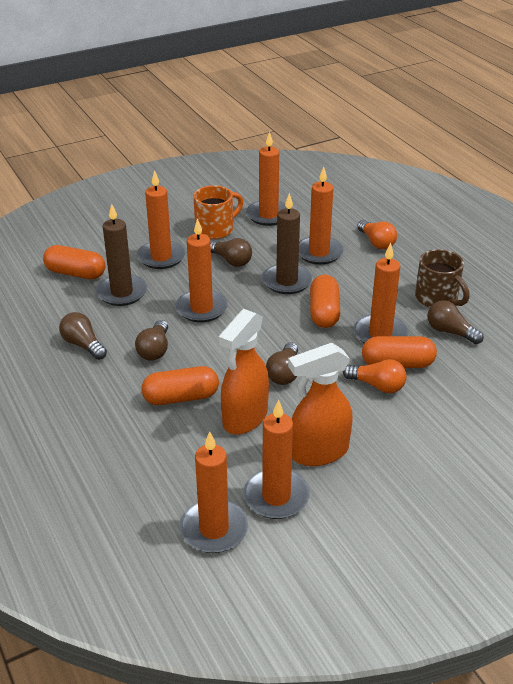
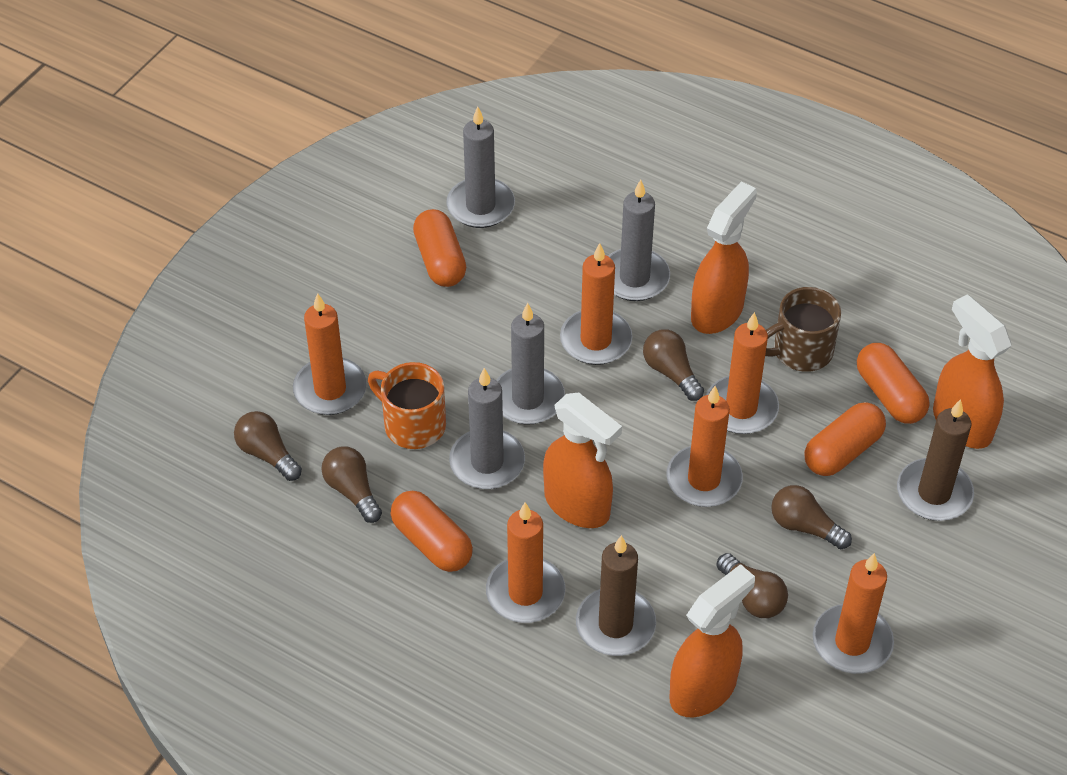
grey candle: none = 0 -> [446,107,515,228] [449,368,525,489] [496,303,565,425] [608,180,670,301] = 4
orange candle: [137,170,185,269] [175,218,228,322] [180,431,248,553] [244,399,310,519] [246,131,286,226] [299,167,343,265] [354,243,408,343] = 7 -> [293,293,367,415] [486,502,565,623] [560,243,632,365] [666,386,743,507] [706,312,779,434] [813,553,894,674] = 6
orange light bulb: [343,359,407,393] [357,220,397,249] = 2 -> none = 0
orange spray bottle: [218,309,269,435] [288,343,352,466] = 2 -> [543,393,622,528] [670,564,755,717] [691,181,757,334] [933,294,1011,449] = 4

